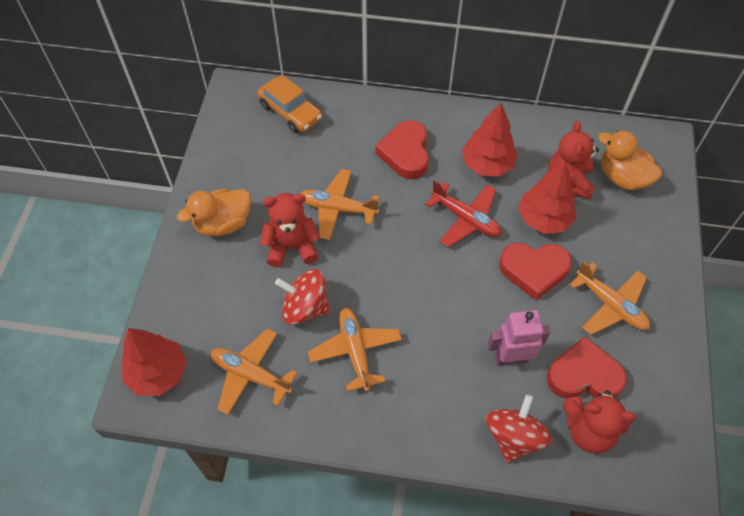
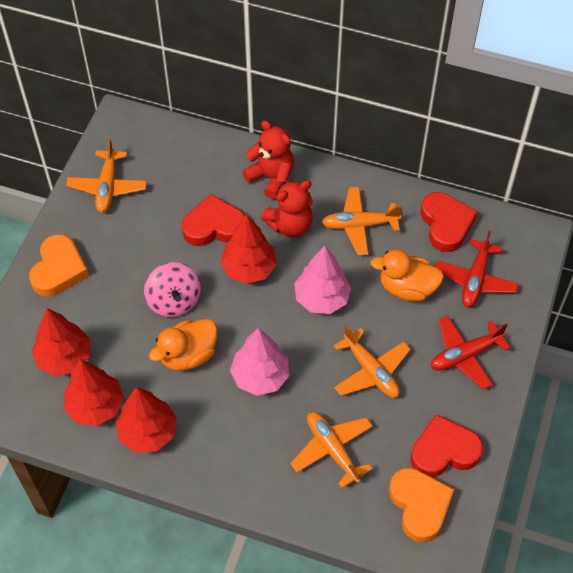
orange car: [257,75,322,133] = 1 -> none = 0
orange heart: none = 0 -> [29,234,89,297] [389,468,454,542] = 2
pink robot: [488,310,550,366] = 1 -> none = 0
pink spinning top: none = 0 -> [144,262,201,317] = 1
pink tree: none = 0 -> [230,328,289,396] [294,246,351,314] = 2
red plane: [425,180,502,247] = 1 -> [431,315,510,390] [435,231,519,307] = 2
red spinning top: [275,269,330,325] [486,395,552,463] = 2 -> none = 0
red teddy bear: [260,193,320,267] [548,121,599,200] [563,390,636,454] = 3 -> [242,120,294,199] [260,180,313,237] = 2
red tree: [121,328,187,396] [462,103,517,176] [518,160,576,234] = 3 -> [32,308,90,376] [63,359,124,426] [116,387,177,453] [220,214,277,284] = 4

